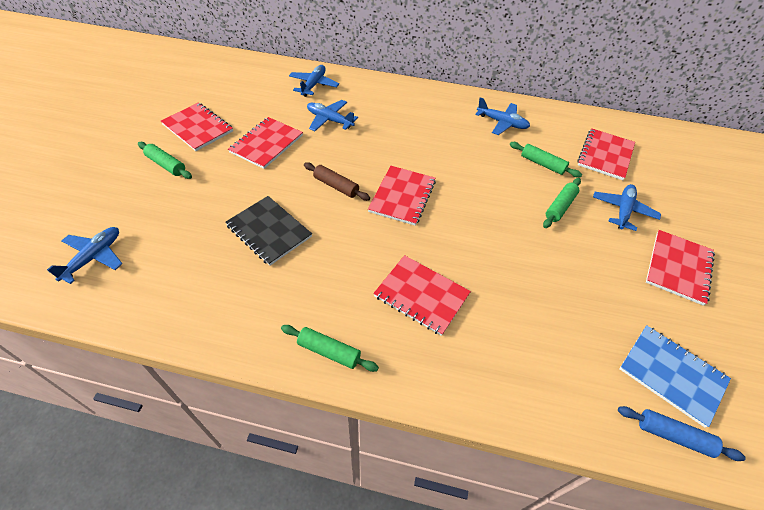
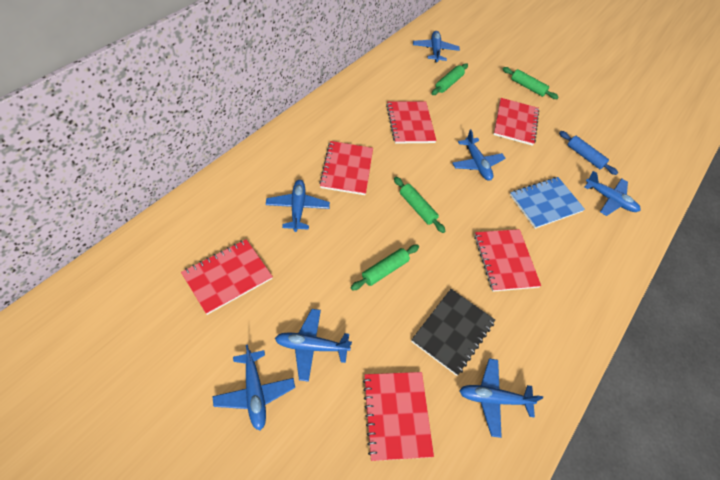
blue plane: [47,227,123,284] [289,65,339,97] [307,100,358,131] [475,97,530,135] [593,184,661,231] = 5 -> [212,344,295,431] [266,180,330,232] [275,309,352,382] [413,31,460,63] [452,129,506,180] [459,359,543,438] [584,171,640,216] = 7
brown rolling pin: [304,162,370,201] = 1 -> none = 0

